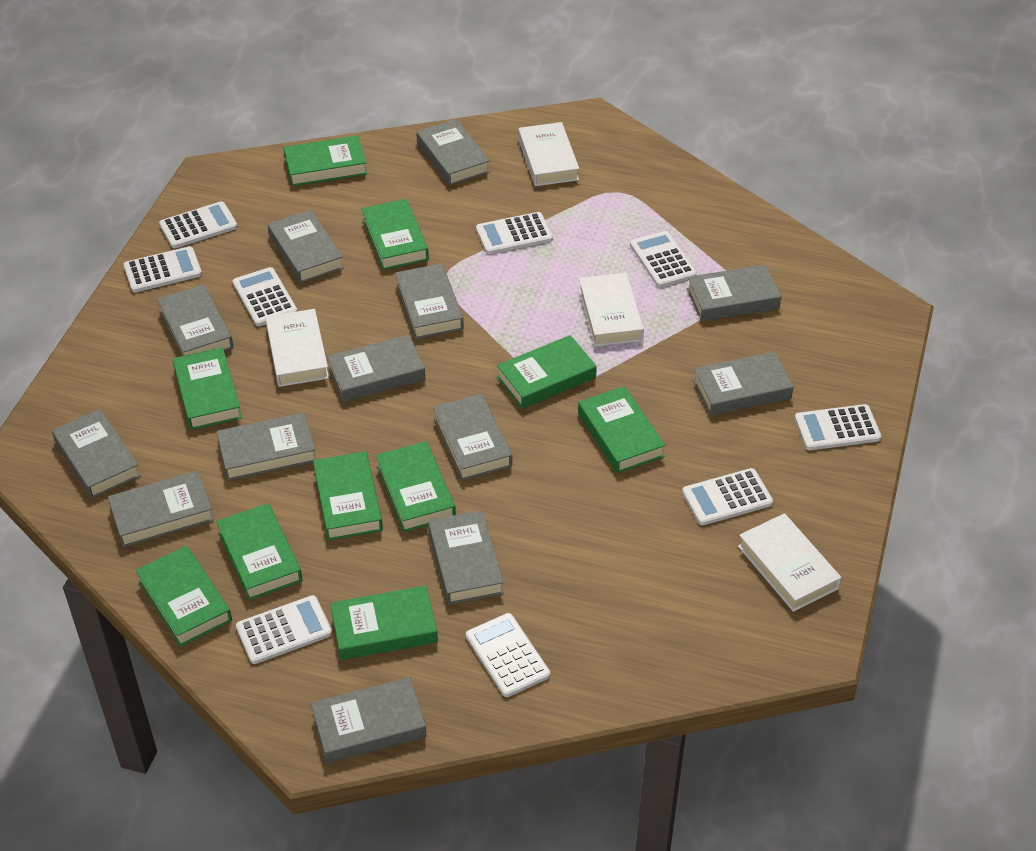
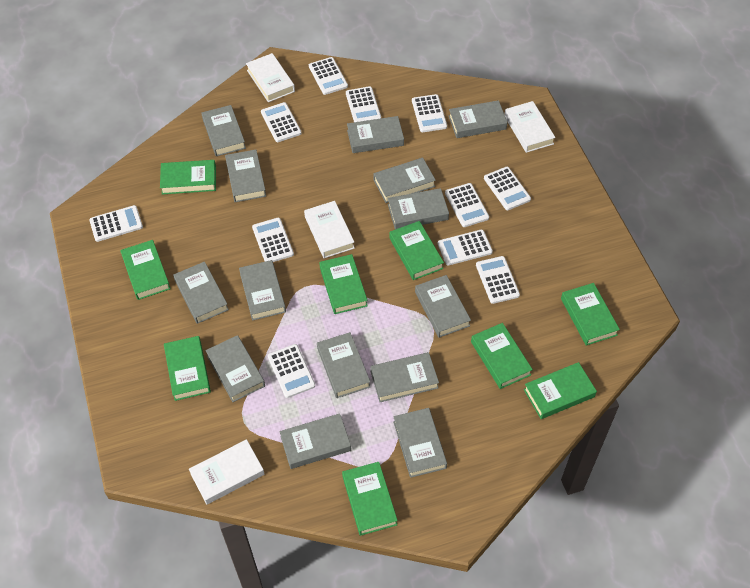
green book: [136,546,232,647] [173,347,242,430] [216,503,302,600] [284,135,367,186] [313,451,383,541] [330,585,438,660] [362,199,429,270] [376,441,456,532] [497,335,597,409] [578,386,665,473] = 10 -> [120,240,171,300] [160,160,216,194] [164,336,211,401] [319,254,368,314] [342,462,398,536] [389,221,444,280] [471,323,533,389] [524,362,597,419] [561,283,620,346] = 9
grey book: [52,409,141,498] [108,470,214,547] [157,285,233,356] [216,413,316,481] [268,210,344,283] [311,677,426,763] [327,335,425,402] [395,263,464,339] [416,119,490,186] [428,510,504,605] [433,394,512,481] [687,264,781,321] [693,352,794,416] = 13 -> [173,262,229,324] [201,105,246,156] [206,335,265,402] [225,150,266,202] [239,260,286,321] [280,413,351,469] [317,332,370,398] [347,116,404,153] [370,352,439,402] [374,158,436,203] [388,188,449,230] [393,408,447,478] [415,275,471,337] [449,100,507,138] = 14
white calculator: [124,246,202,292] [159,201,237,248] [233,267,297,326] [236,595,332,664] [466,613,550,697] [476,212,553,254] [630,231,697,287] [682,468,773,525] [794,404,881,450] = 9 -> [89,205,143,242] [252,218,294,262] [261,102,302,142] [268,344,315,398] [309,57,348,95] [346,86,381,122] [412,94,447,132] [438,230,493,265] [445,183,489,227] [476,256,520,304] [484,167,531,210] = 11

